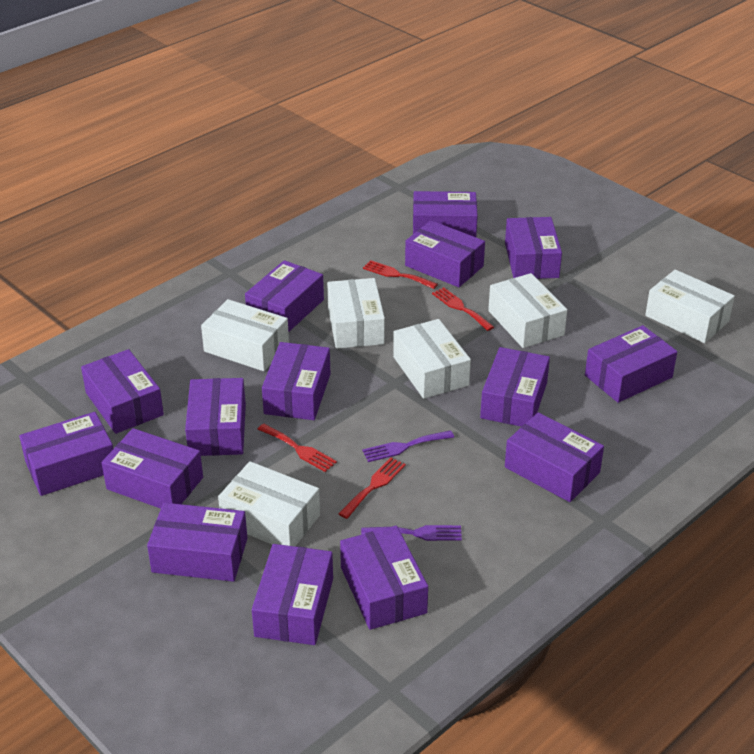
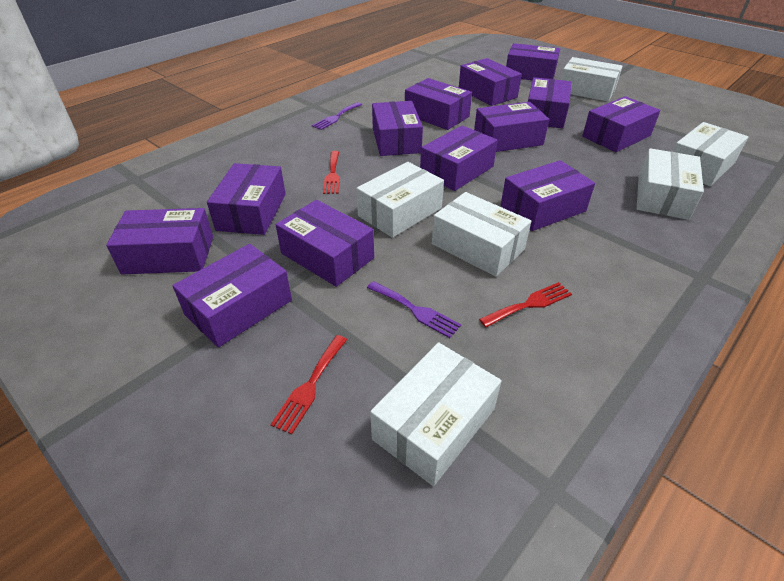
purple box: [19,412,113,496] [81,349,164,434] [102,428,203,509] [147,503,247,582] [185,378,246,456] [245,260,324,332] [252,544,333,645] [262,342,330,420] [340,526,428,630] [405,220,485,287] [413,191,478,237] [480,347,550,427] [505,217,562,279] [505,412,604,502] [585,325,677,403] = 15 -> [106,208,213,274] [172,244,292,347] [207,163,286,235] [276,200,374,287] [372,101,423,156] [405,78,472,130] [420,126,498,191] [459,58,522,106] [474,102,549,152] [501,160,595,231] [506,43,560,80] [528,77,571,128] [582,96,660,152] = 13
red fork: [257,424,337,472] [339,457,406,519] [363,260,438,289] [432,287,494,331] = 4 -> [270,335,347,435] [323,151,340,194] [479,282,572,328] = 3

